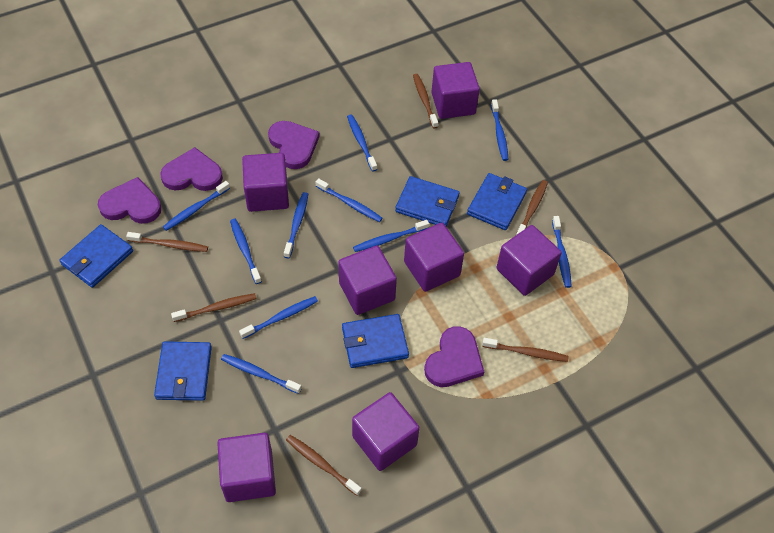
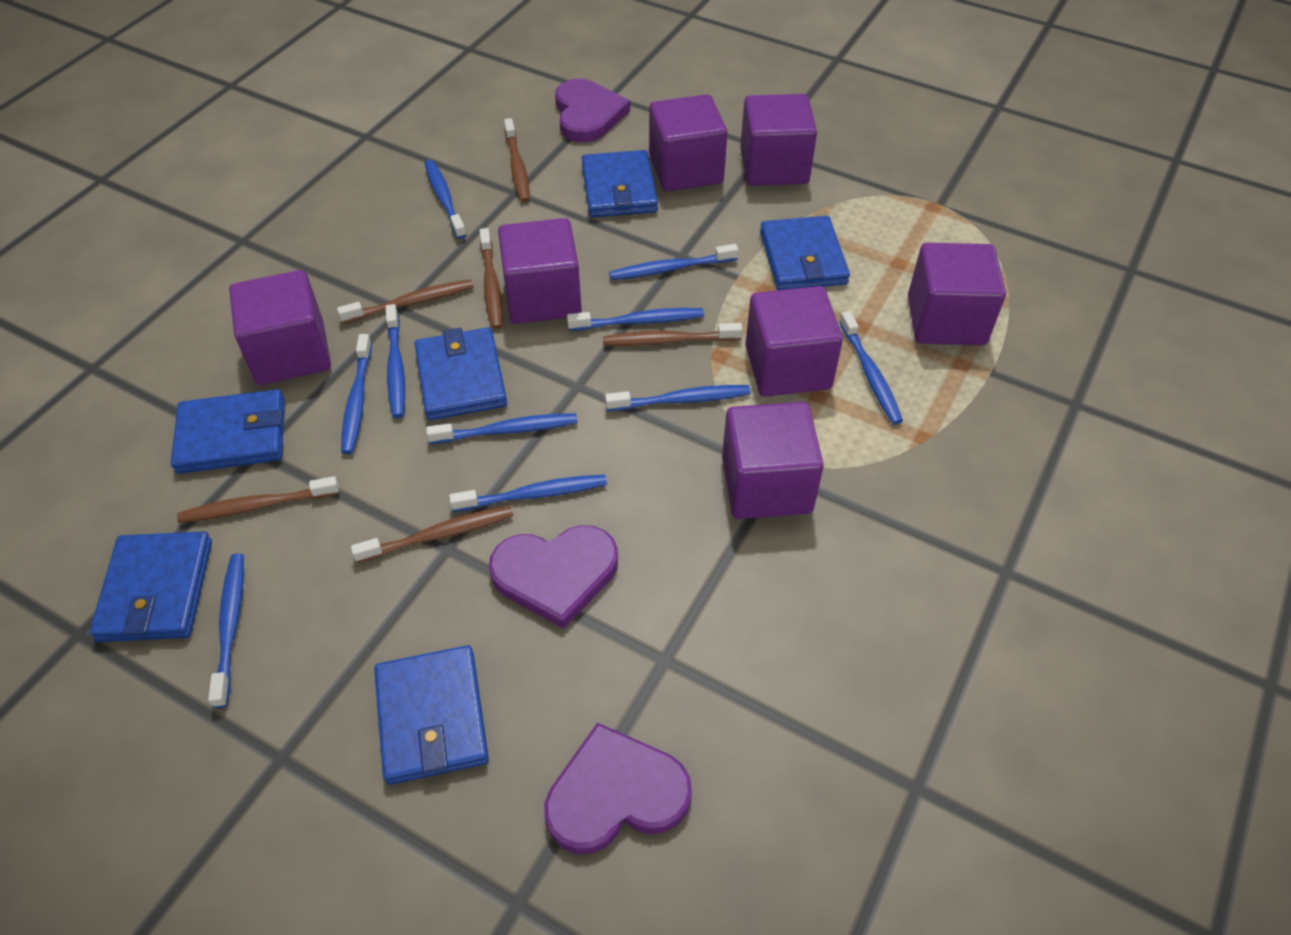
blue wallet: [60,224,133,288] [154,341,212,401] [342,314,409,368] [395,176,460,226] [467,173,527,230] = 5 -> [89,532,212,642] [171,389,285,474] [374,645,489,785] [415,327,507,420] [582,150,658,218] [760,216,850,290] = 6
purple heart: [98,177,161,224] [160,147,223,191] [268,121,320,169] [424,326,484,387] = 4 -> [489,525,618,629] [544,722,692,854] [555,79,630,142] = 3

